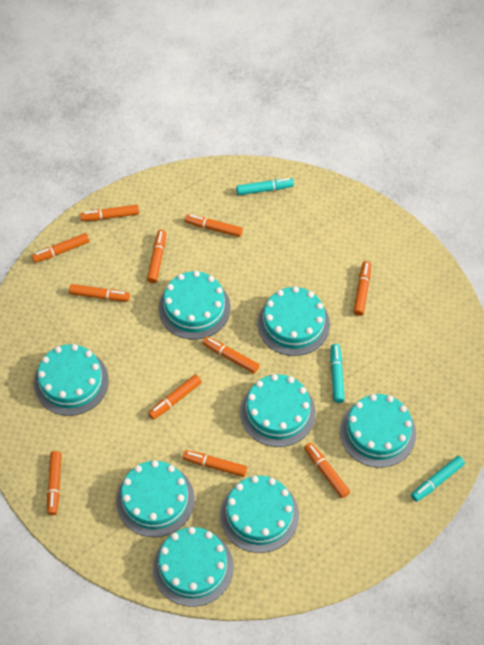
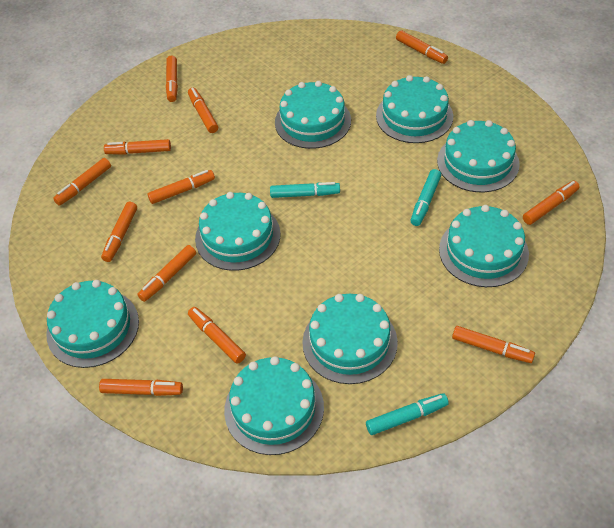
orange marker: [32,233,89,263] [47,451,62,515] [69,284,130,301] [80,205,139,221] [147,230,166,283] [148,374,202,420] [183,450,247,477] [185,214,243,237] [203,337,259,373] [304,443,350,498] [353,261,371,316] = 11 -> [53,158,111,206] [99,379,183,396] [101,202,137,262] [104,139,171,155] [137,245,196,302] [147,170,215,204] [166,56,178,102] [188,88,218,133] [188,307,246,364] [396,30,448,64] [452,326,535,363] [523,181,580,225] = 12

